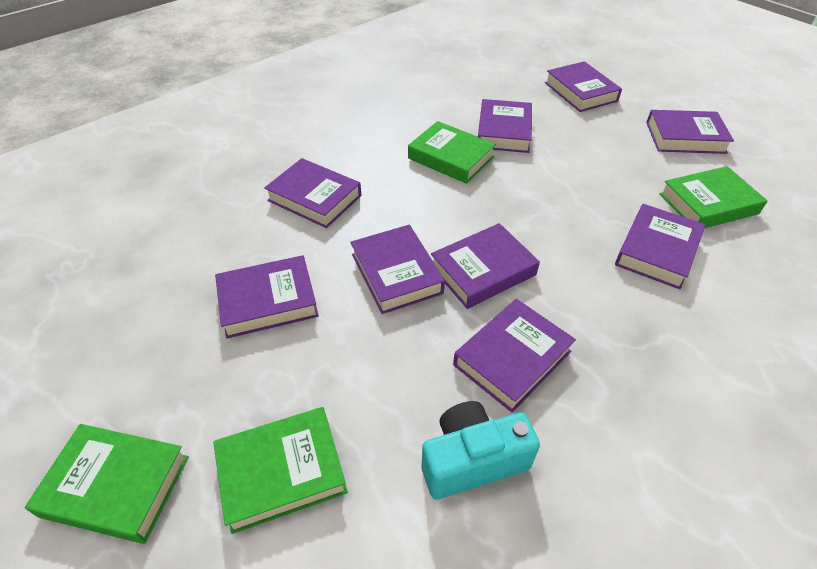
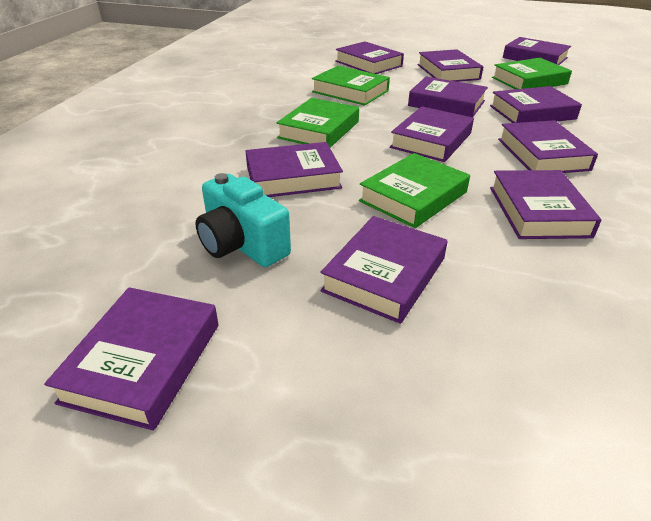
purple book: [215,255,319,339] [264,158,361,228] [350,225,445,314] [431,223,540,309] [453,299,576,412] [478,99,532,153] [545,61,622,112] [615,204,705,289] [646,110,734,154] = 9 -> [44,287,219,431] [246,142,343,197] [320,216,448,324] [335,41,404,74] [390,106,474,162] [408,77,488,117] [417,49,483,82] [490,86,582,123] [490,170,601,239] [498,120,598,173] [503,37,571,65] = 11

